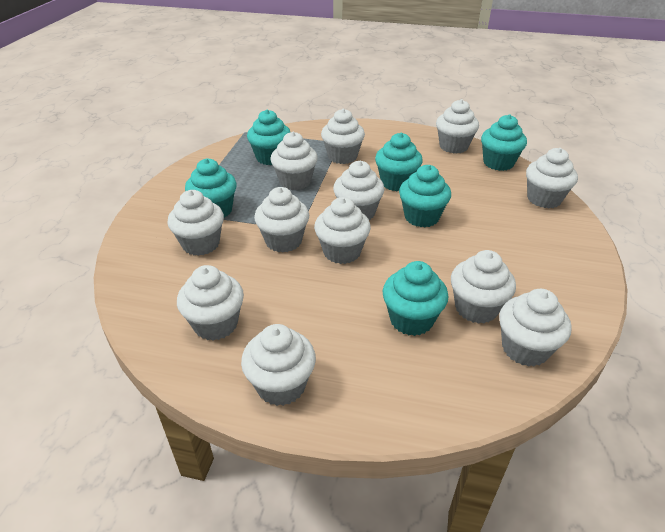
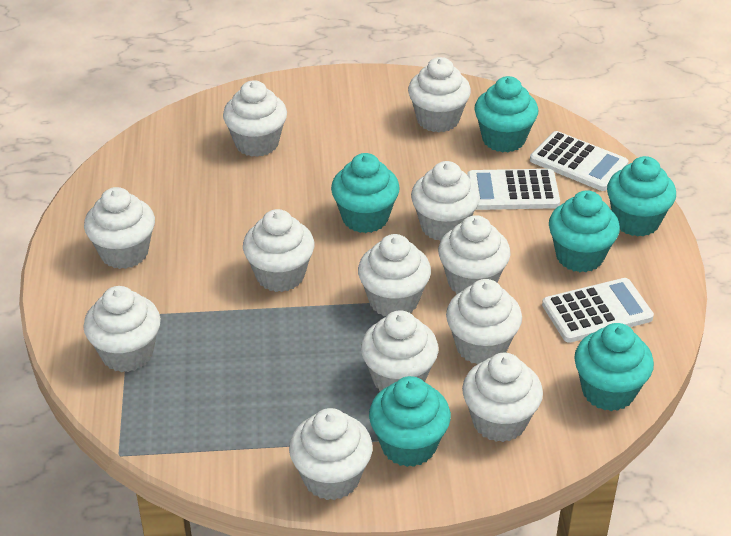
white calculator: none = 0 -> [467,169,560,210] [530,131,629,191] [542,278,654,343] = 3

